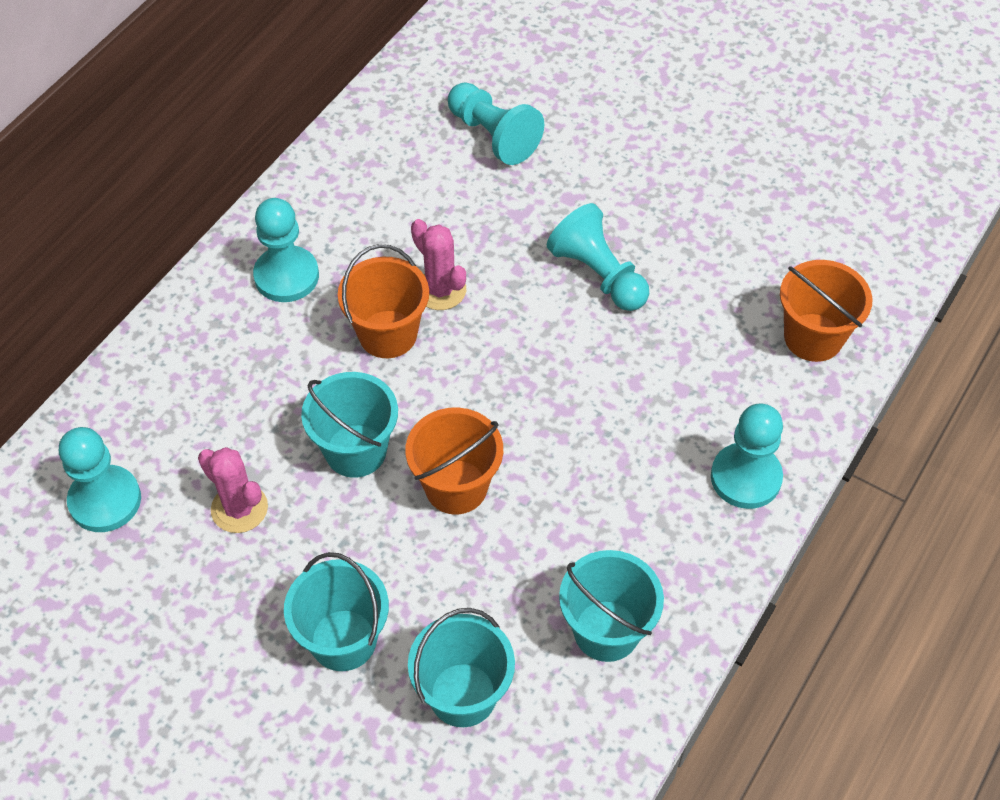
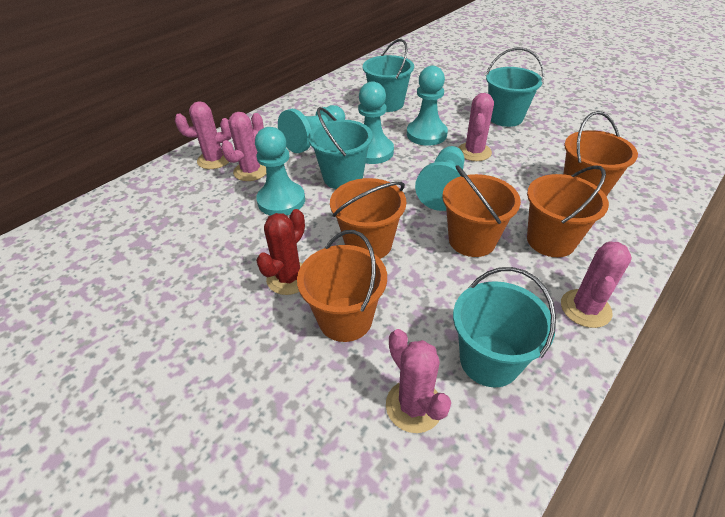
orange bucket: [338,244,429,358] [405,408,503,514] [780,260,873,362] = 3 -> [297,230,387,342] [330,178,406,259] [442,165,521,257] [527,165,609,257] [563,111,638,196] = 5
pink cactus: [198,447,268,533] [411,219,466,310] = 2 -> [175,101,232,169] [221,112,266,181] [386,329,451,433] [458,93,494,161] [561,242,632,328] = 5
red cactus: none = 0 -> [256,209,305,295] = 1

